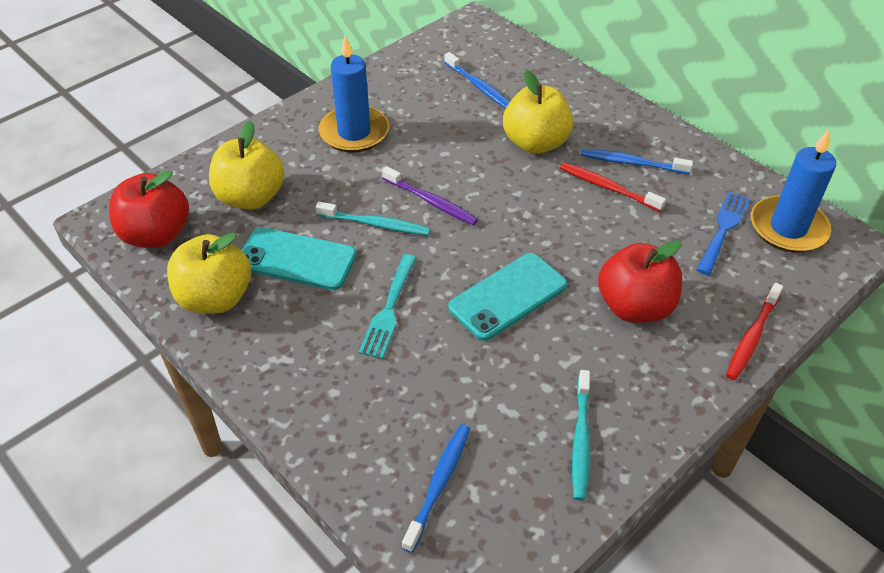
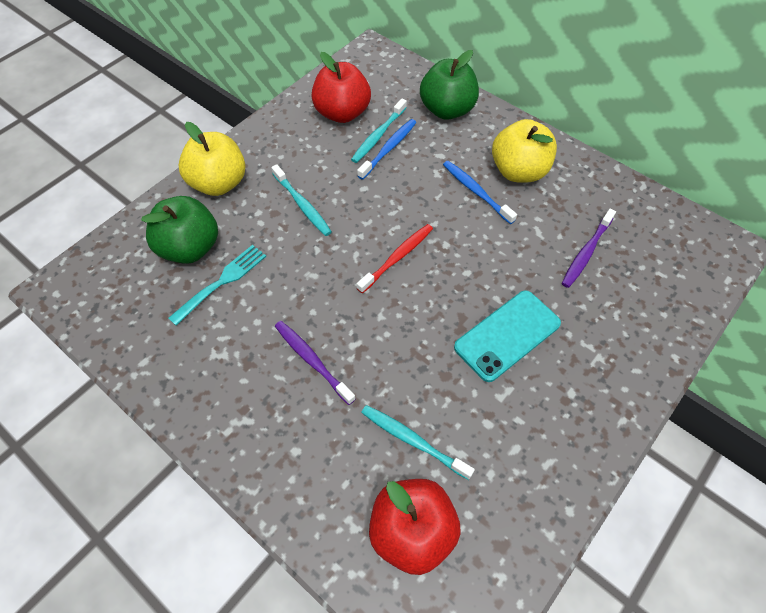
blue candle: [319,35,389,153] [751,130,836,252] = 2 -> none = 0
blue fork: [696,191,750,275] = 1 -> none = 0
blue toothbrush: [402,424,470,553] [444,52,510,109] [580,149,693,174] = 3 -> [357,119,416,180] [443,161,517,224] = 2
green apple: none = 0 -> [141,196,218,264] [420,50,479,120] = 2
purple toothbrush: [382,166,478,225] = 1 -> [275,321,355,405] [562,209,616,288] = 2
red toothbrush: [560,162,666,212] [726,283,783,380] = 2 -> [357,224,433,293] = 1
turquoise phone: [242,227,357,290] [448,253,567,341] = 2 -> [454,291,561,382] = 1
turquoise toothbrush: [316,202,431,235] [572,370,590,501] = 2 -> [271,164,332,236] [351,98,407,163] [361,405,475,480] = 3
yellow apple: [167,233,251,314] [209,120,284,209] [503,70,573,154] = 3 -> [178,122,246,196] [492,119,557,183] = 2

